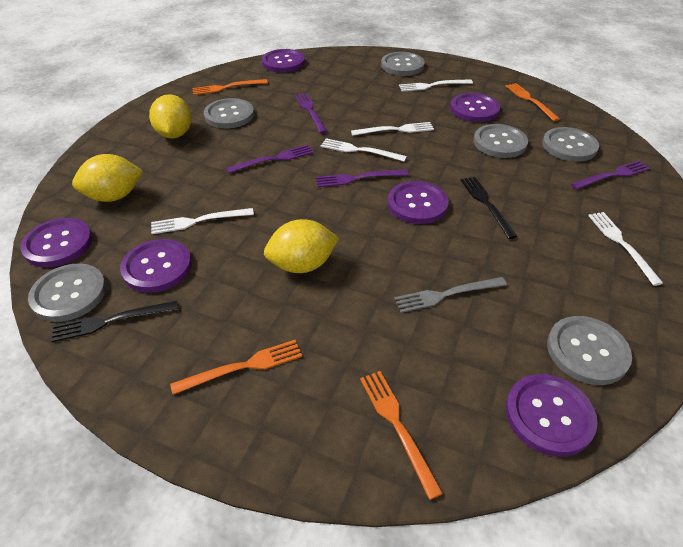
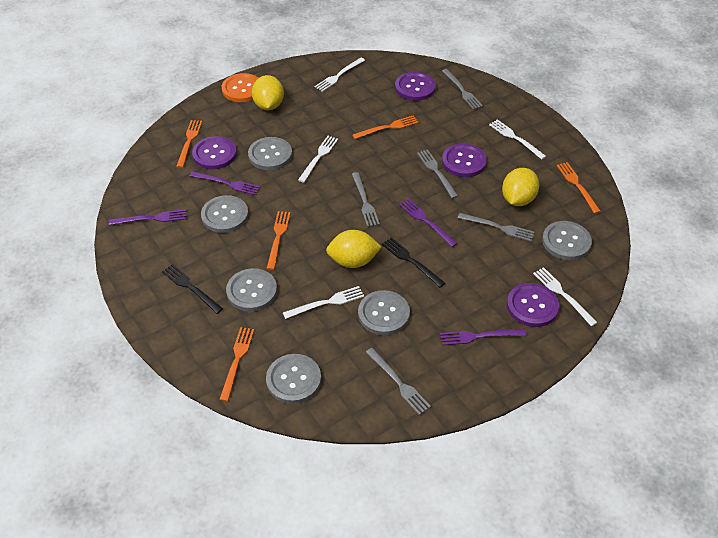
grey fork: [394,277,507,313] = 1 -> [352,172,380,227] [366,348,431,415] [417,150,458,199] [442,69,483,110] [458,213,534,241] = 5
orange button: none = 0 -> [222,73,258,102] = 1
orange fork: [170,340,302,395] [192,79,268,95] [360,371,443,500] [506,83,560,121] = 4 -> [176,120,202,168] [219,327,254,402] [267,211,290,270] [352,115,419,139] [557,162,601,214] = 5
purple button: [20,218,92,267] [120,239,192,293] [262,49,305,73] [388,181,449,224] [450,93,500,122] [505,374,598,457] = 6 -> [192,136,237,169] [395,72,436,101] [442,144,487,177] [507,283,559,327] = 4

